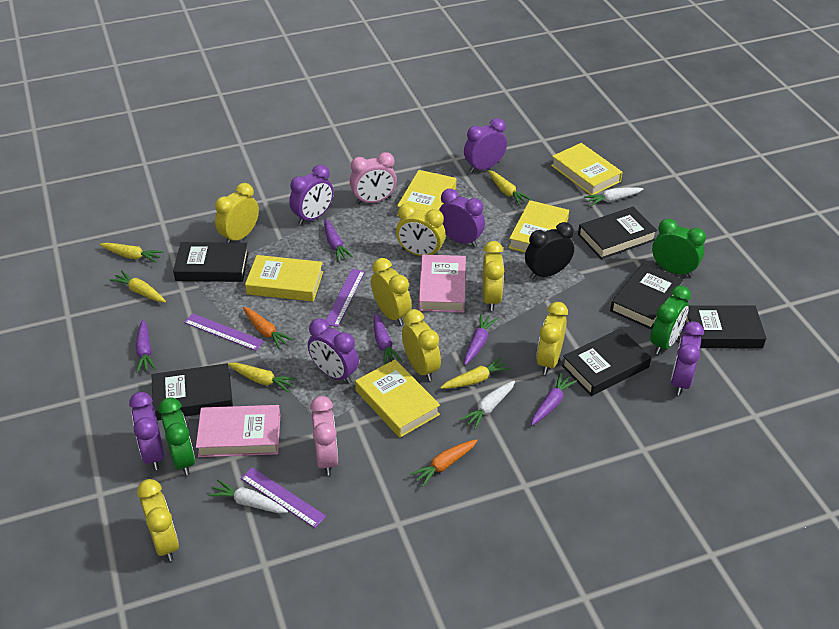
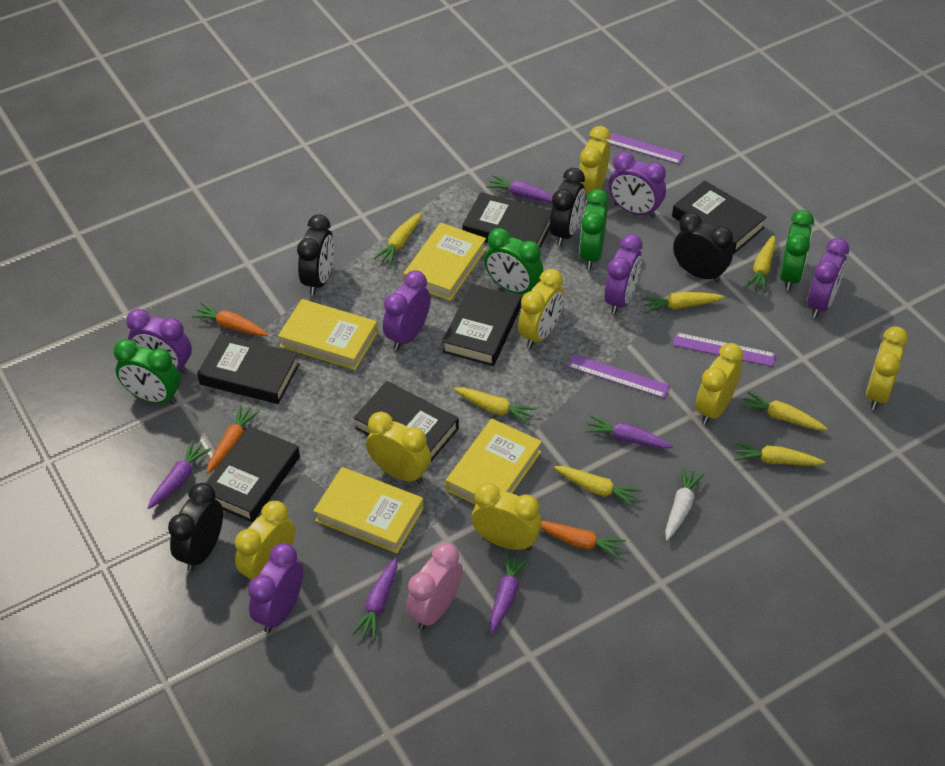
black clock: [525,222,574,279] = 1 -> [168,483,223,571] [297,214,334,295] [550,168,585,246] [673,213,733,283] = 4
green clock: [158,397,195,476] [650,285,691,355] [652,219,706,277] = 3 -> [114,339,180,405] [484,228,543,294] [579,189,609,269] [780,210,814,291] = 4
orange carrot: [243,307,293,349] [410,439,478,487] = 2 -> [191,303,268,336] [207,405,260,473] [541,521,626,559] = 3
pink book: [196,405,280,457] [419,255,466,313] = 2 -> none = 0
pink clock: [310,396,338,475] [350,152,397,204] = 2 -> [406,543,463,630] = 1
white carrot: [208,480,288,513] [460,380,515,430] [584,187,643,206] = 3 -> [665,466,705,541] = 1
yellow book: [245,255,323,302] [355,359,440,438] [397,170,456,216] [509,200,569,252] [551,143,623,195] = 5 -> [278,299,378,370] [313,467,424,554] [403,223,486,301] [446,419,542,505] = 4
yellow carrot: [100,243,163,263] [110,270,166,302] [228,362,297,393] [440,357,511,389] [488,170,531,205] = 5 -> [373,212,421,265] [454,387,537,425] [554,466,642,508] [642,292,724,313] [734,442,825,466] [740,391,828,430] [746,235,776,292] = 7

